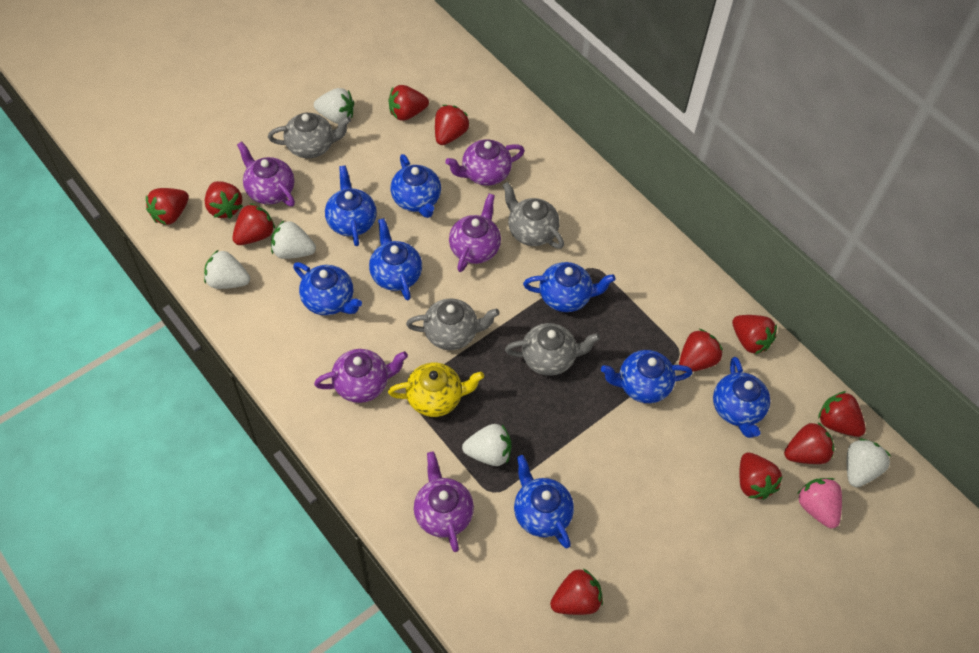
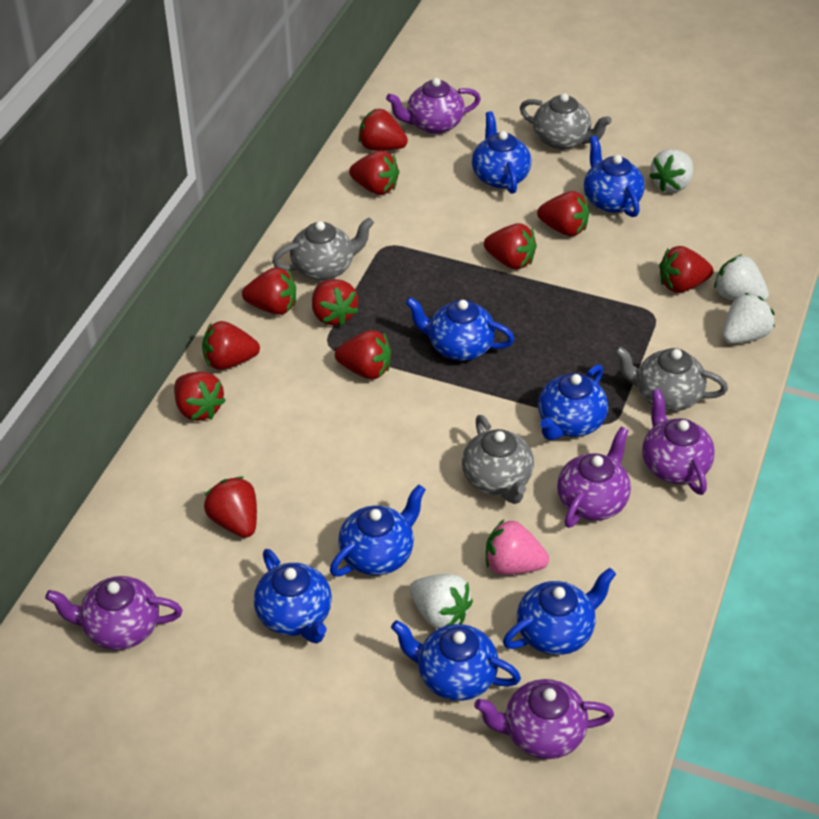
white strawberry: [204,250,250,289] [271,221,316,259] [314,88,354,124] [462,424,512,466] [847,438,891,487] = 5 -> [410,574,473,629] [649,149,693,192] [714,254,769,301] [722,293,775,344] = 4
yellow teapot: [388,363,484,417] = 1 -> none = 0

